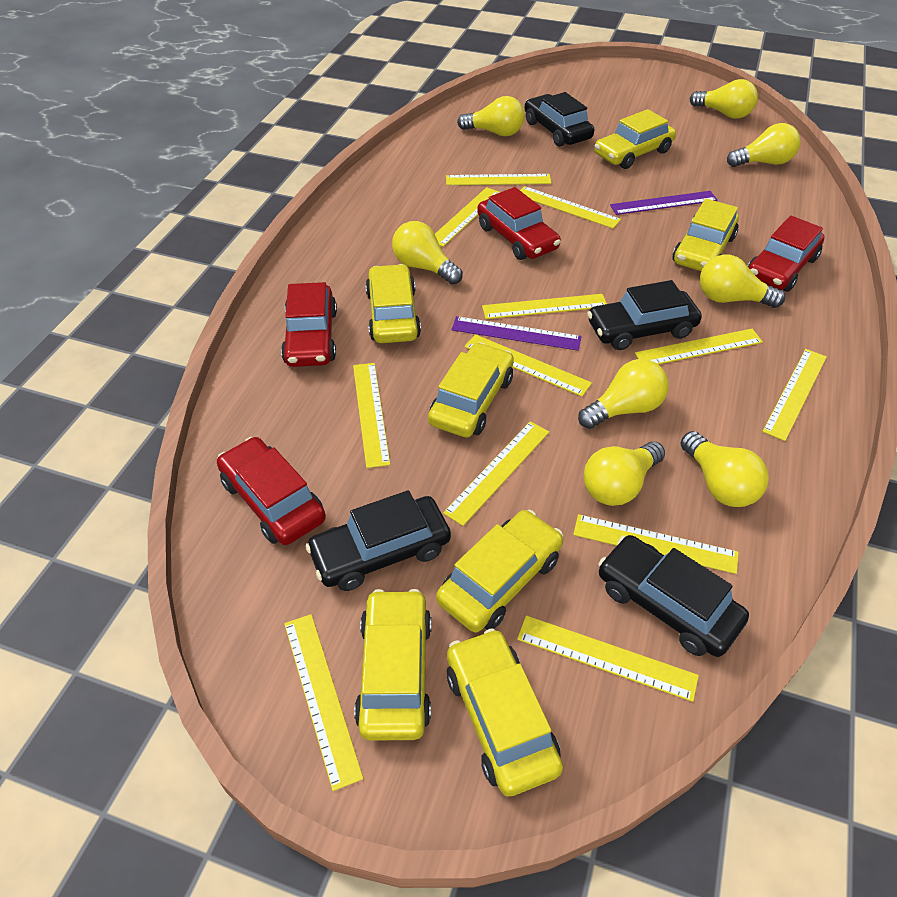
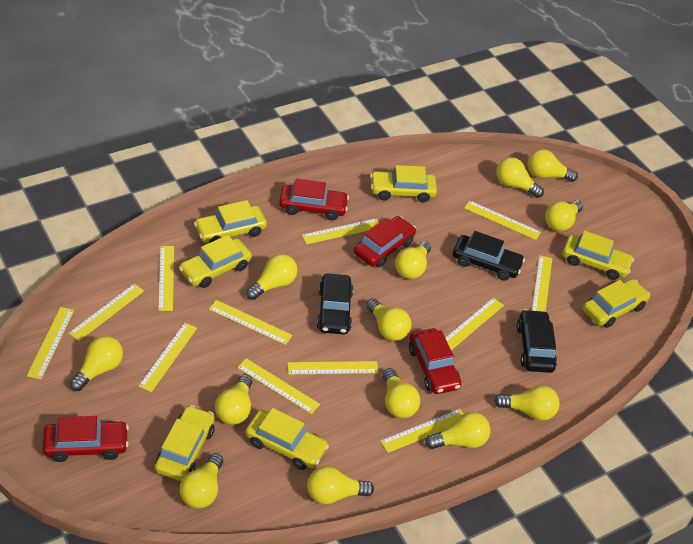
black car: [305,490,451,591] [525,92,594,147] [587,280,702,350] [598,535,749,657] = 4 -> [316,274,353,335] [453,231,525,281] [517,309,557,373] = 3
purple ruler: [452,316,582,351] [610,191,718,215] = 2 -> none = 0
yellow light bulb: [392,221,463,285] [457,96,525,136] [578,359,669,429] [584,441,665,506] [681,431,769,507] [690,79,758,119] [700,254,785,308] [727,123,800,167] = 8 -> [70,336,123,391] [180,453,223,509] [215,374,252,425] [246,254,297,300] [307,466,374,504] [366,298,411,341] [383,368,420,418] [395,241,431,279] [425,412,490,449] [494,385,560,421] [496,157,544,198] [528,149,578,182] [545,200,583,231] = 13

